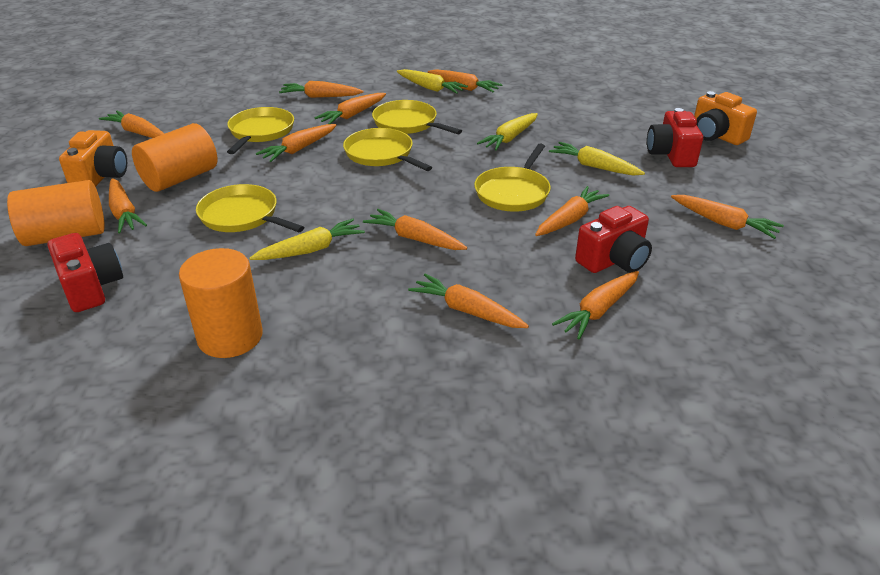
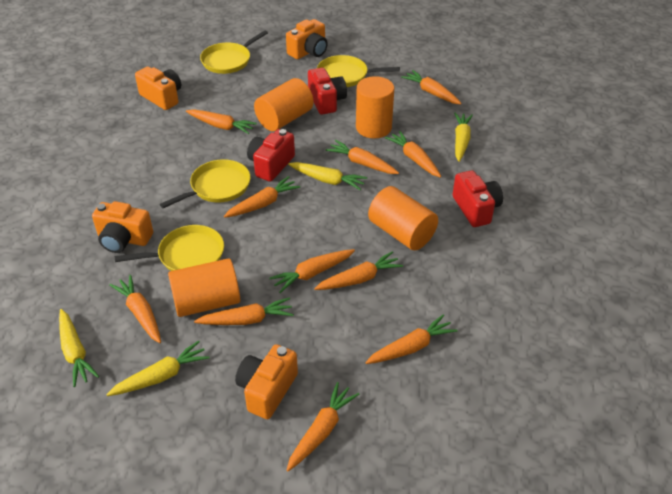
orange camera: [59,130,127,187] [694,91,757,145] = 2 -> [92,201,153,253] [135,67,181,110] [235,344,298,419] [286,19,328,59] = 4
orange cylinder: [7,180,105,246] [132,123,218,192] [179,248,263,358] = 3 -> [168,258,240,317] [254,78,314,131] [356,76,394,138] [368,186,438,250] = 4
yellow pan: [196,184,304,232] [227,107,294,154] [343,128,432,171] [372,100,462,134] [474,143,551,212] = 5 -> [115,225,224,271] [160,159,251,208] [200,30,268,74] [317,55,400,87] = 4

